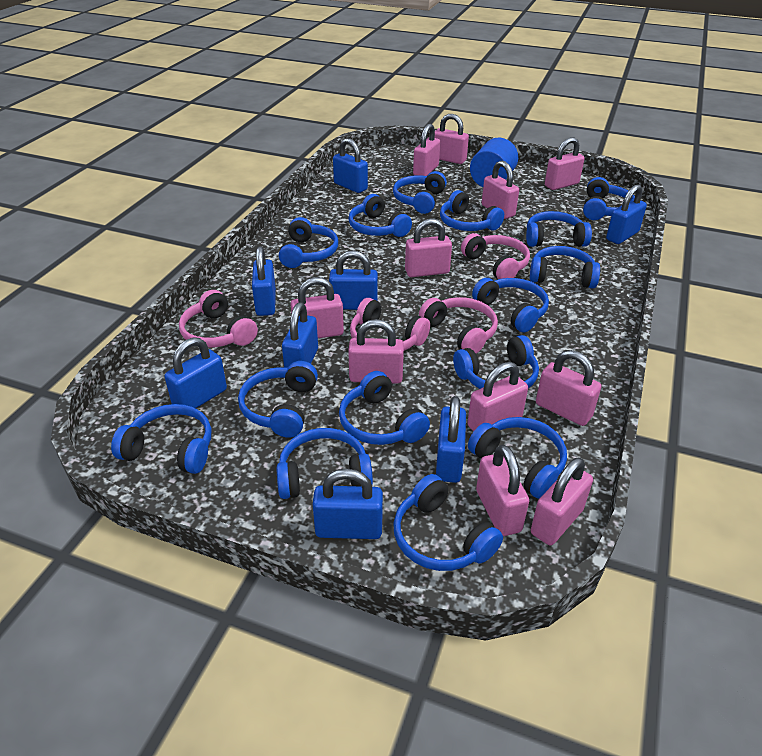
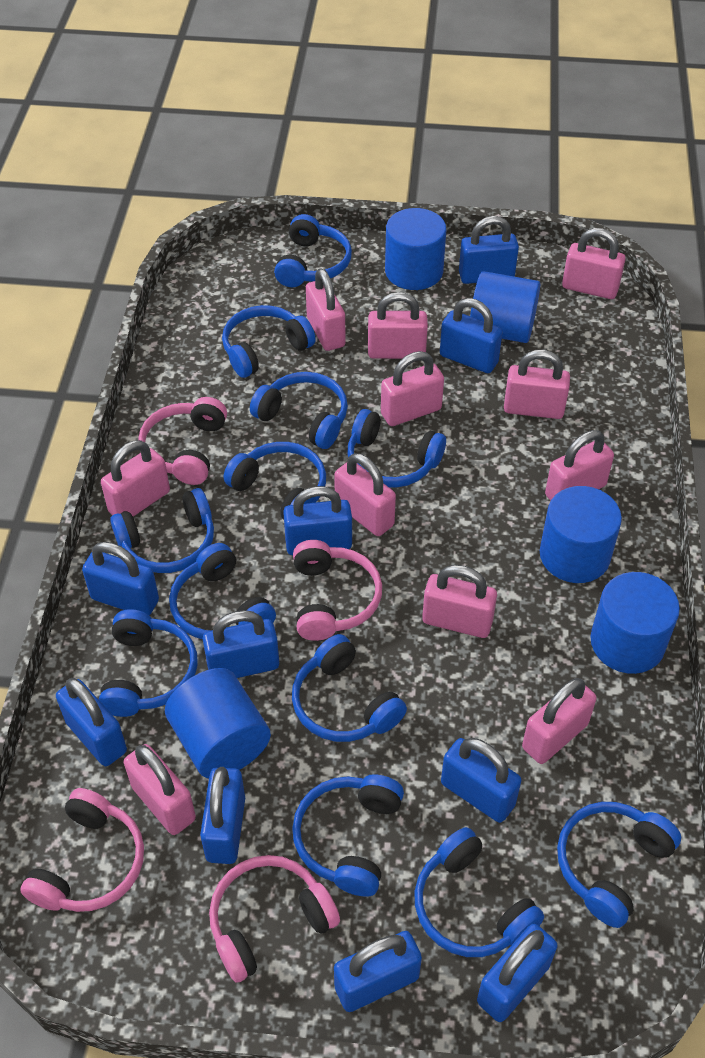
blue cylinder: [470,138,518,187] = 1 -> [165,668,271,778] [385,208,446,290] [470,271,540,343] [540,486,622,583] [590,572,680,674] = 5
blue headphones: [111,404,211,474] [238,361,318,438] [277,428,373,499] [279,217,338,268] [339,371,430,445] [349,194,412,237] [393,171,447,214] [393,474,503,571] [440,190,504,231] [453,335,539,389] [468,417,567,499] [472,278,549,332] [526,211,592,247] [530,246,600,288] [583,177,635,220] = 15 -> [99,609,197,717] [110,488,214,573] [169,543,276,639] [222,305,316,378] [224,442,326,520] [250,372,348,449] [274,214,352,287] [292,634,407,742] [292,774,404,897] [347,409,446,488] [415,827,544,957] [557,802,681,928] = 12
blue padlock: [165,337,227,408] [252,246,276,316] [282,302,318,368] [313,468,383,539] [329,250,378,310] [333,138,368,193] [436,396,466,483] [606,184,647,244] = 8 -> [56,678,127,766] [82,542,159,616] [200,767,245,864] [203,610,279,678] [283,486,352,555] [334,931,422,1012] [440,298,503,373] [441,738,521,823] [459,216,519,284] [477,924,558,1022] = 10

